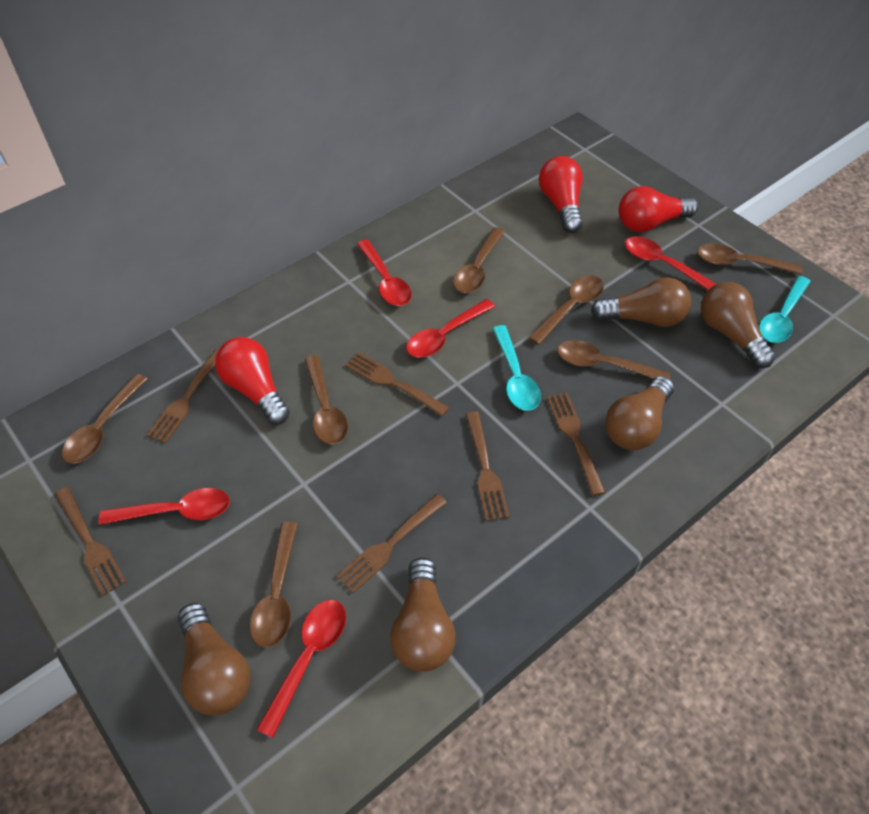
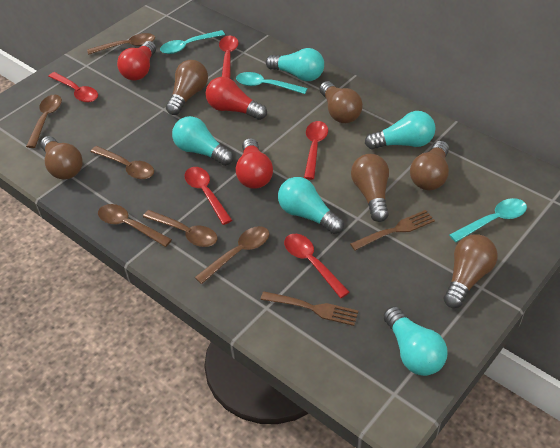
brown fork: [55,487,126,596] [147,349,219,443] [336,494,447,593] [345,352,449,417] [466,411,510,521] [547,393,606,496] = 6 -> [260,291,358,326] [350,210,435,250] = 2
brown light bulb: [178,603,251,715] [390,557,456,672] [591,277,691,327] [605,376,674,450] [701,282,775,368] = 5 -> [40,136,82,180] [166,60,208,115] [320,81,363,123] [351,154,389,222] [410,141,449,190] [444,234,498,308] = 6
brown spoon: [62,374,147,464] [250,522,298,648] [304,355,348,445] [453,227,505,293] [529,275,604,345] [557,340,671,379] [697,243,803,275] = 7 -> [26,95,62,148] [87,33,155,55] [91,146,154,179] [98,204,172,247] [143,210,217,247] [195,226,269,284] = 6
turquoise light bulb: none = 0 -> [172,116,234,166] [266,48,324,81] [278,177,344,234] [365,111,436,150] [383,306,447,376] = 5
turquoise spoon: [492,325,541,411] [759,276,811,343] = 2 -> [160,30,225,54] [236,72,307,94] [449,198,527,242] = 3

